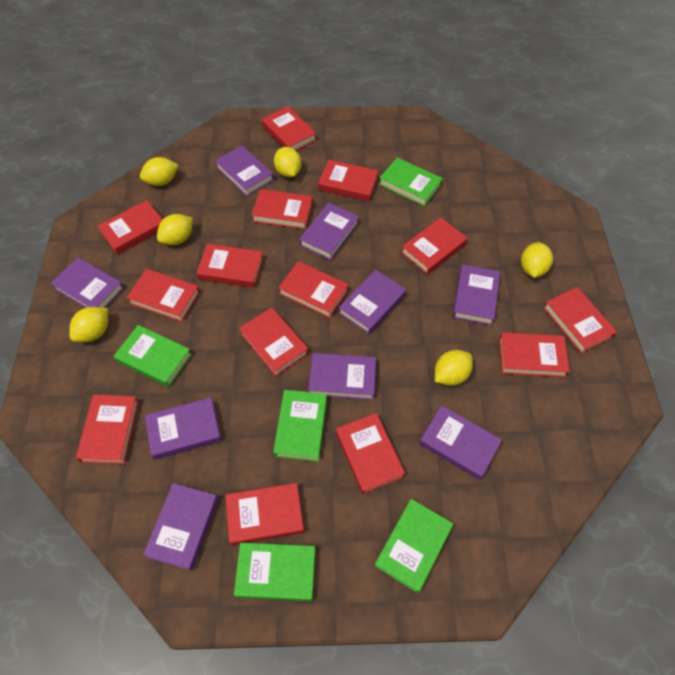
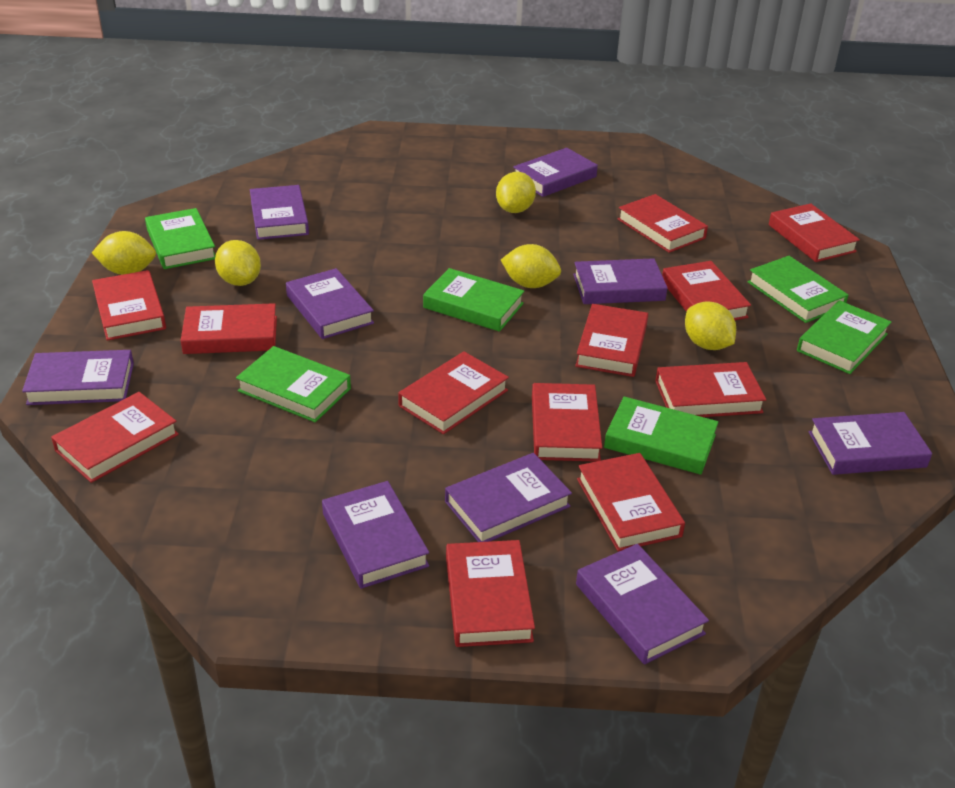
green book: [113,325,192,387] [234,543,316,601] [273,390,327,461] [375,499,453,593] [379,158,443,206] = 5 -> [145,208,216,269] [236,346,351,423] [423,268,524,332] [604,396,718,475] [748,256,849,323] [797,300,891,374] = 6
red book: [76,395,139,464] [98,200,163,255] [127,269,200,322] [196,244,263,288] [225,483,304,545] [239,307,309,376] [251,189,313,229] [262,106,316,151] [278,261,349,318] [318,160,378,202] [336,413,405,494] [401,217,468,275] [499,332,570,377] [543,287,617,354] = 14 -> [51,392,179,483] [92,270,166,341] [181,303,277,354] [398,351,509,434] [446,540,535,647] [532,383,602,462] [575,304,648,377] [577,453,685,551] [618,194,708,253] [655,362,766,417] [662,261,751,320] [769,203,860,262] = 12
yellow lemon: [69,307,108,342] [140,157,179,186] [157,214,193,245] [274,147,302,177] [435,350,473,386] [521,242,553,278] = 6 -> [92,231,156,275] [215,240,261,286] [496,172,536,213] [501,244,561,288] [685,301,736,350] = 5

